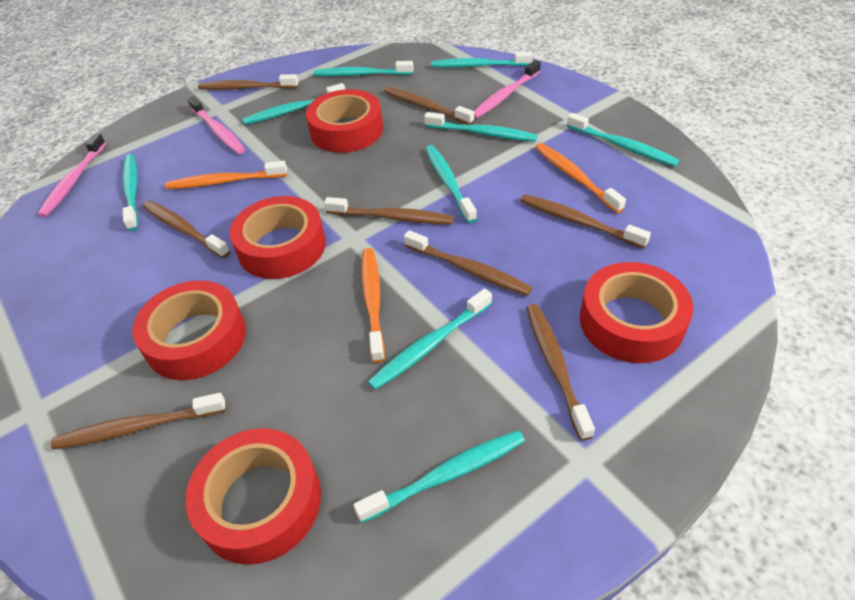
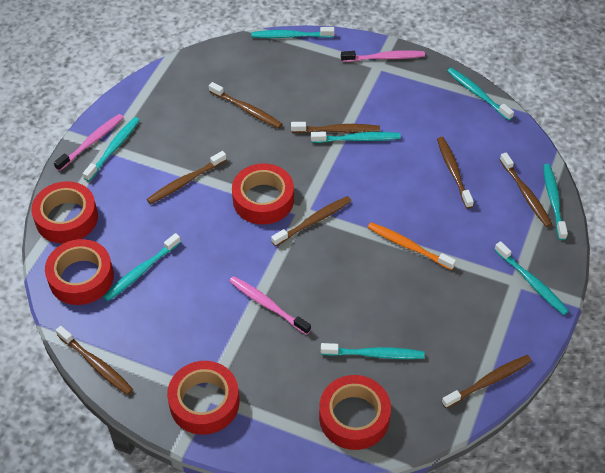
orange toothbrush: [165,161,287,189] [361,248,385,363] [535,143,626,213] = 3 -> [367,222,456,270] = 1
turquoise toothbrush: [122,154,138,231] [242,83,346,125] [313,61,413,76] [354,430,525,523] [368,288,492,390] [424,112,537,142] [425,145,477,223] [431,52,533,68] [567,113,679,167] = 9 -> [83,117,140,181] [103,233,181,301] [251,27,335,38] [311,131,401,143] [321,343,425,359] [447,68,514,121] [494,241,569,315] [543,164,568,240] = 8

